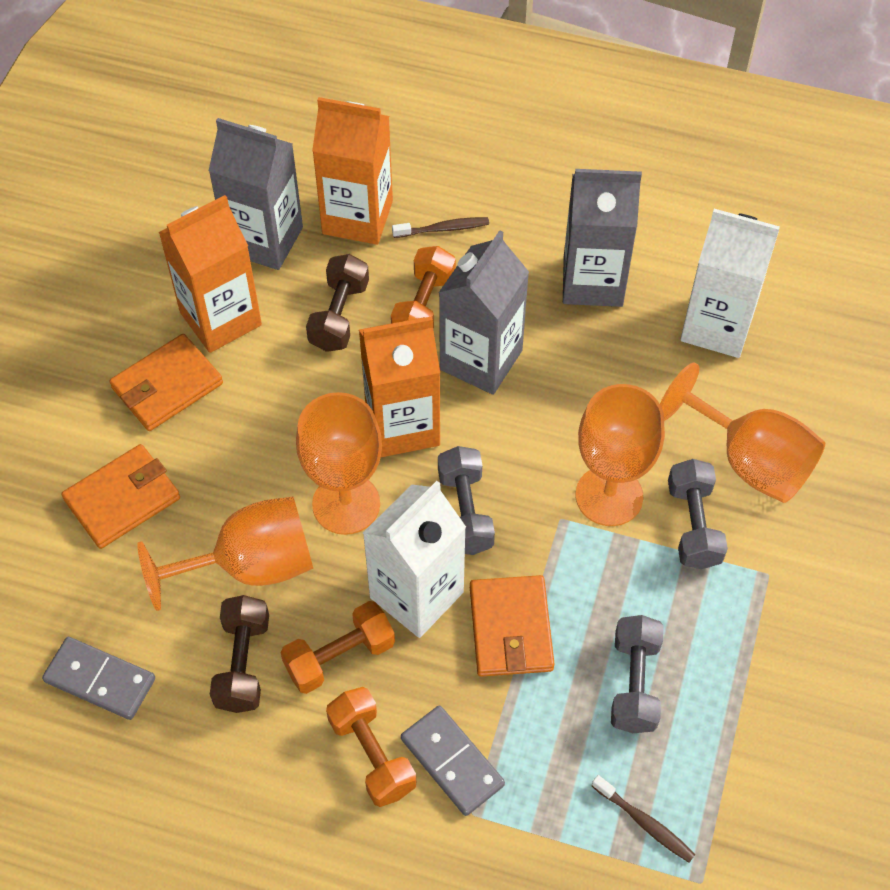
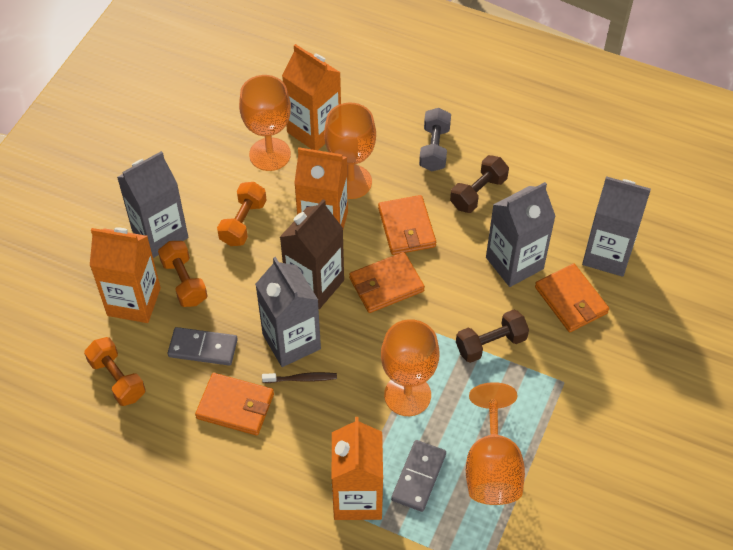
brown carton: none = 0 -> [280,199,344,309] = 1
brown toothbrush: [392,217,489,238] [592,775,695,863] = 2 -> [262,372,337,383] = 1
grey carton: [209,118,303,270] [439,230,529,395] [563,169,642,307] = 3 -> [117,151,188,258] [255,257,321,367] [486,182,556,287] [582,176,651,277] = 4
grey dumbbell: [438,446,495,555] [611,615,664,733] [668,459,728,569] = 3 -> [419,108,451,171] = 1
orange carton: [159,195,262,353] [312,97,393,245] [359,316,440,457] = 3 -> [90,228,161,323] [282,44,341,150] [294,147,348,229] [332,417,383,520] = 4
orange wallet: [61,444,180,549] [109,334,223,431] [470,575,554,677] = 3 -> [195,373,274,436] [349,252,425,313] [378,195,436,255] [535,263,609,332] = 4
white carton: [363,481,466,638] [680,209,780,358] = 2 -> none = 0

